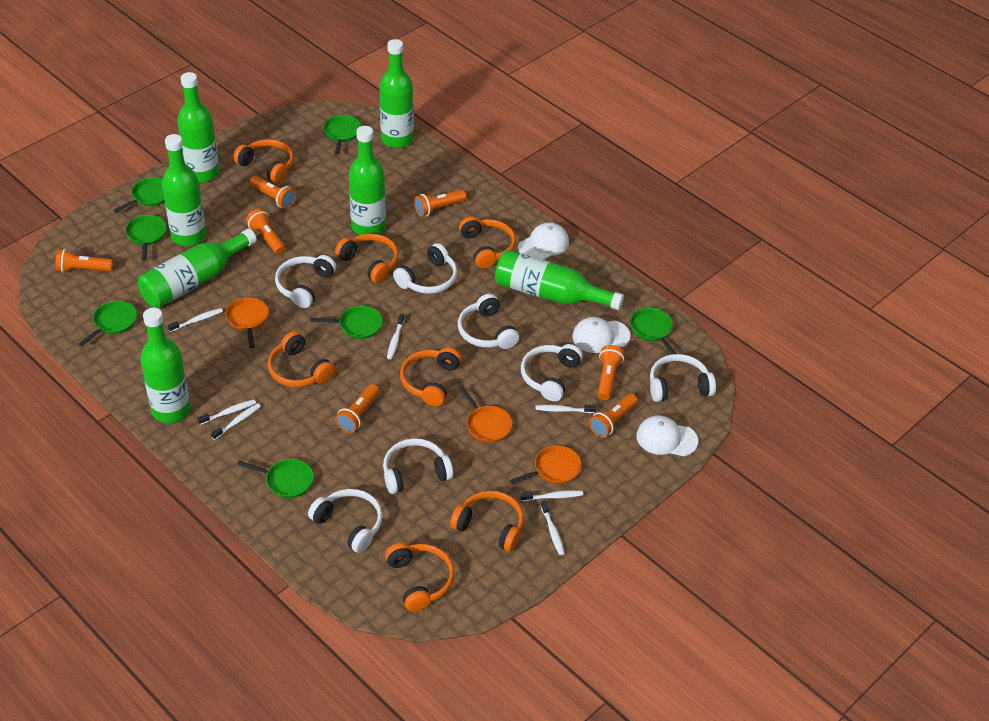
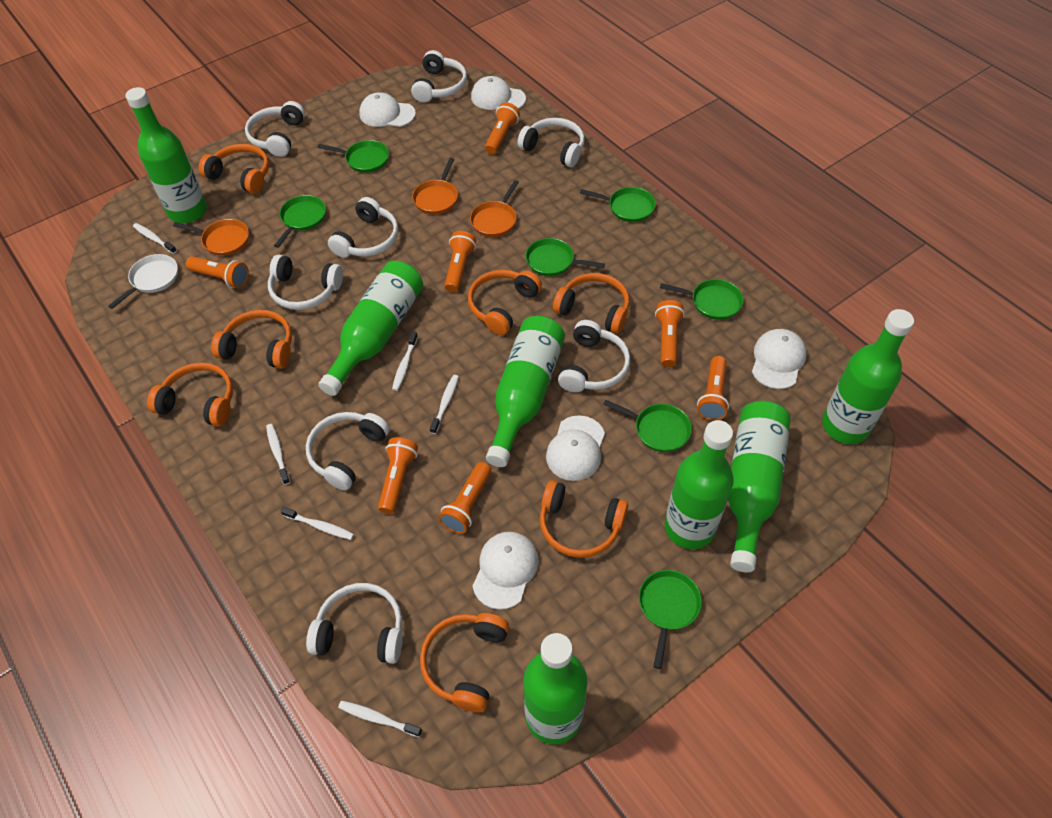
white cap: [518,222,569,260] [572,317,630,353] [636,415,698,456] = 3 -> [359,92,416,127] [471,76,526,110] [473,532,539,610] [546,415,605,481] [752,329,807,389] = 5
white headphones: [275,255,336,308] [308,489,382,553] [383,438,453,494] [393,243,457,294] [458,294,519,349] [521,344,583,401] [650,354,716,402] = 7 -> [245,101,305,157] [268,254,343,310] [306,412,390,491] [306,583,403,664] [328,197,398,258] [411,50,467,102] [517,118,585,167] [558,320,630,392] = 8
white pan: none = 0 -> [108,254,178,309] = 1
white toothbrush: [168,308,223,332] [198,399,256,425] [211,403,261,440] [387,314,405,359] [521,490,583,501] [536,405,596,413] [540,500,565,556] = 7 -> [133,223,177,254] [266,424,290,485] [281,507,354,540] [338,701,422,737] [392,331,418,391] [430,375,459,434] = 6

